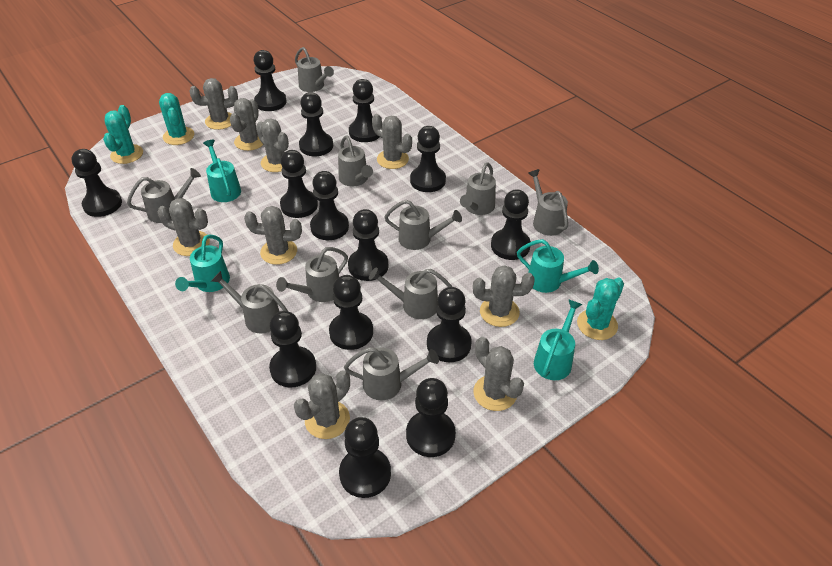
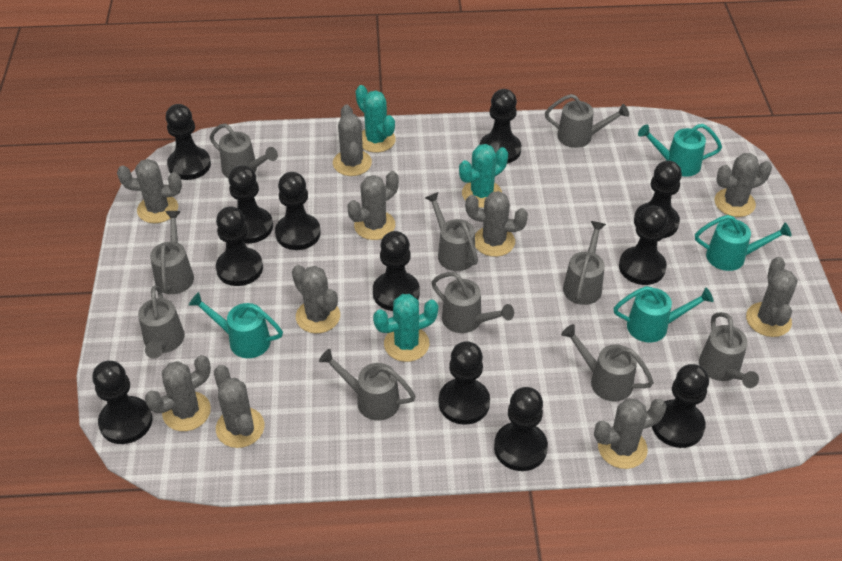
black pawn: [72,149,122,217] [254,50,287,111] [269,311,316,387] [280,150,318,218] [299,92,333,156] [310,171,349,240] [329,275,373,350] [339,417,391,498] [348,209,389,281] [349,79,379,142] [406,378,456,457] [410,126,446,192] [427,287,472,362] [491,189,531,260] = 14 -> [92,361,153,444] [166,104,211,180] [216,206,263,286] [228,165,273,243] [275,172,321,250] [373,231,420,311] [439,341,490,425] [480,89,521,164] [494,387,548,471] [619,205,668,285] [634,161,682,238] [652,364,709,448] = 12
grey cactus: [158,198,210,256] [189,78,238,130] [230,98,264,151] [244,206,302,265] [256,118,289,172] [294,370,350,439] [372,114,412,169] [473,265,535,327] [473,337,524,411] = 9 -> [117,159,182,223] [145,355,211,431] [214,365,264,448] [292,265,340,333] [333,105,372,176] [347,171,399,240] [465,191,528,257] [594,398,667,469] [714,153,772,217] [746,257,797,337] = 10

